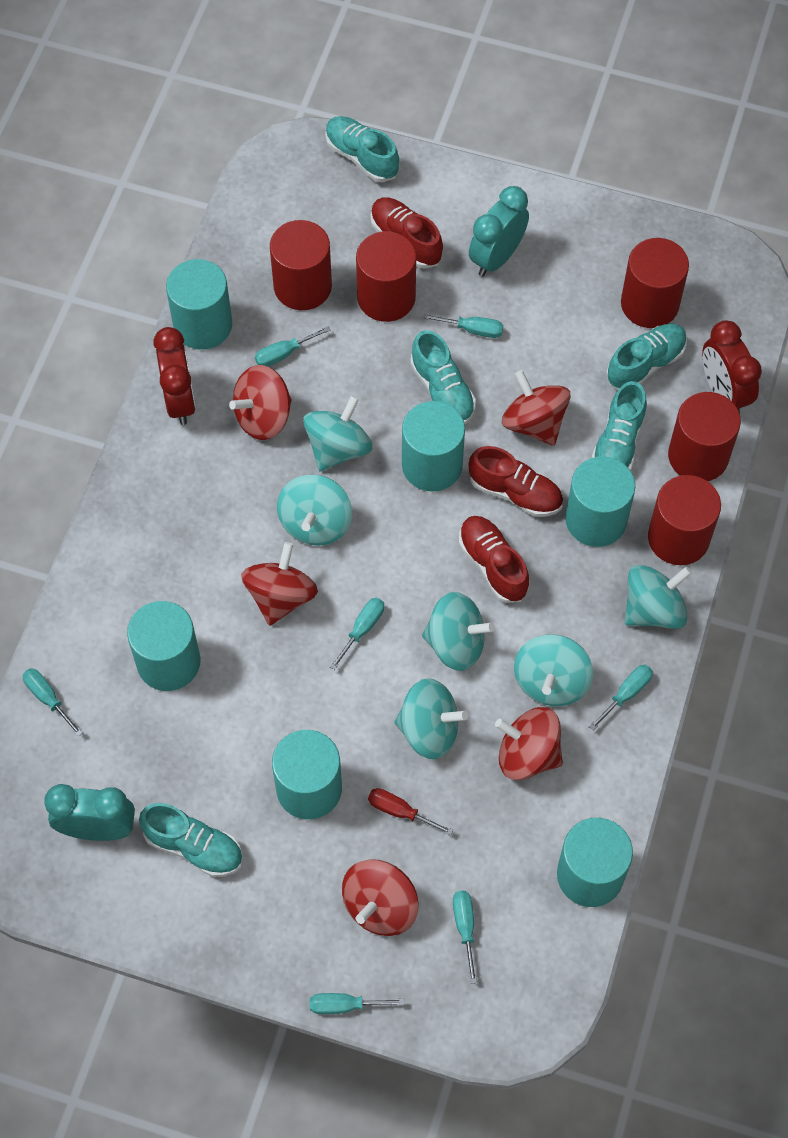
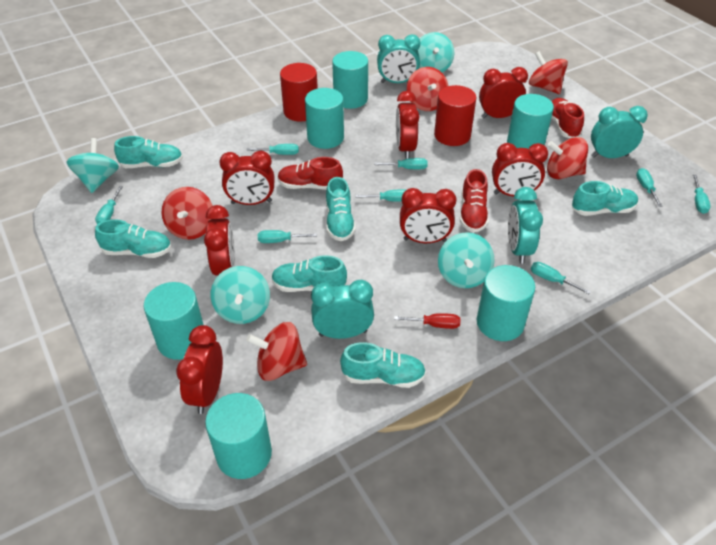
red clock: [153,327,196,425] [703,320,762,414] = 2 -> [176,325,223,414] [204,205,235,276] [219,151,274,205] [396,91,420,159] [400,188,457,243] [479,67,528,118] [492,143,548,196] = 7
red cylinder: [270,220,332,310] [356,231,416,322] [621,238,689,328] [648,475,721,565] [668,392,741,481] = 5 -> [280,63,318,122] [434,85,476,146] = 2
turquoise clock: [44,784,135,841] [469,186,529,277] = 2 -> [311,280,374,339] [377,34,420,83] [508,187,543,264] [591,106,648,158] = 4
turquoise screwdriver: [23,668,83,737] [255,326,330,367] [310,993,405,1014] [330,598,384,670] [423,314,503,338] [453,891,477,984] [589,665,653,731] = 7 -> [95,186,123,224] [246,144,299,155] [258,230,317,243] [355,190,406,202] [374,158,428,169] [531,262,591,294] [636,168,663,207] [693,175,711,214] = 8
turquoise shoe: [139,803,243,877] [325,116,399,182] [410,330,476,424] [592,381,647,471] [606,324,687,390] = 5 -> [95,219,171,258] [114,136,183,168] [271,255,347,292] [326,177,356,241] [340,342,426,388] [572,181,638,216] = 6
turquoise spinning top: [277,474,352,546] [303,395,372,471] [395,678,468,759] [422,592,495,671] [514,634,593,706] [625,565,692,629] = 6 -> [66,138,119,193] [211,266,270,324] [418,32,455,72] [438,232,495,288] = 4

